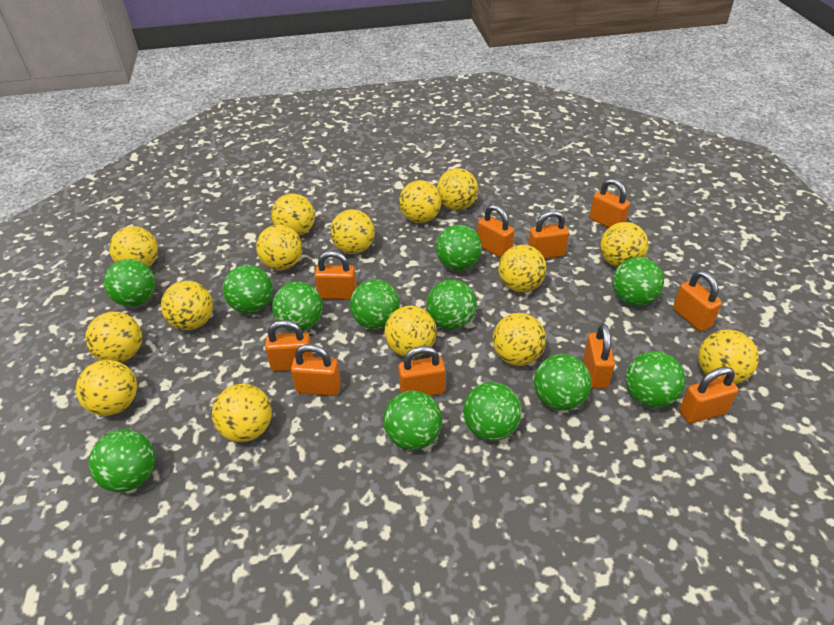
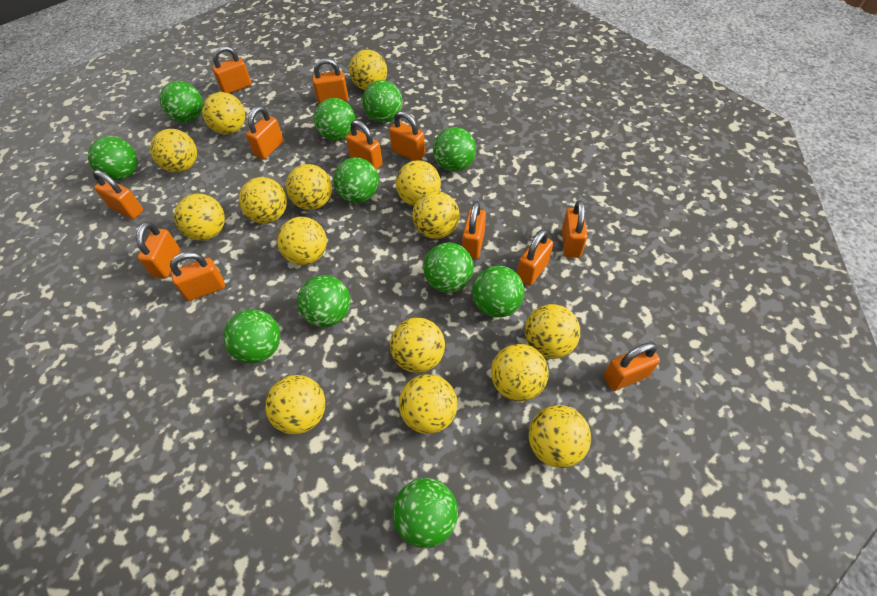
green ball: [88,429,155,492] [104,259,156,307] [223,265,273,313] [272,282,323,331] [350,279,400,329] [383,391,442,450] [427,279,477,330] [436,225,482,271] [463,382,522,441] [534,354,591,411] [612,257,664,306] [625,351,685,408] = 12 -> [88,136,138,180] [160,81,203,123] [223,309,280,363] [297,275,350,327] [314,98,356,141] [334,157,379,203] [363,80,403,123] [393,478,458,548] [423,242,474,293] [433,127,476,172] [472,266,525,318] = 11
orange padlock: [265,320,314,371] [291,344,341,396] [314,251,357,300] [398,346,445,396] [477,205,514,258] [528,211,569,259] [583,324,615,388] [590,179,630,228] [673,271,722,332] [679,367,738,424] = 10 -> [93,170,143,219] [136,222,181,278] [170,252,225,301] [212,46,252,94] [246,106,284,159] [312,58,349,104] [346,120,383,170] [389,111,425,161] [462,202,486,259] [517,229,553,286] [562,200,588,258] [604,343,660,391] = 12

